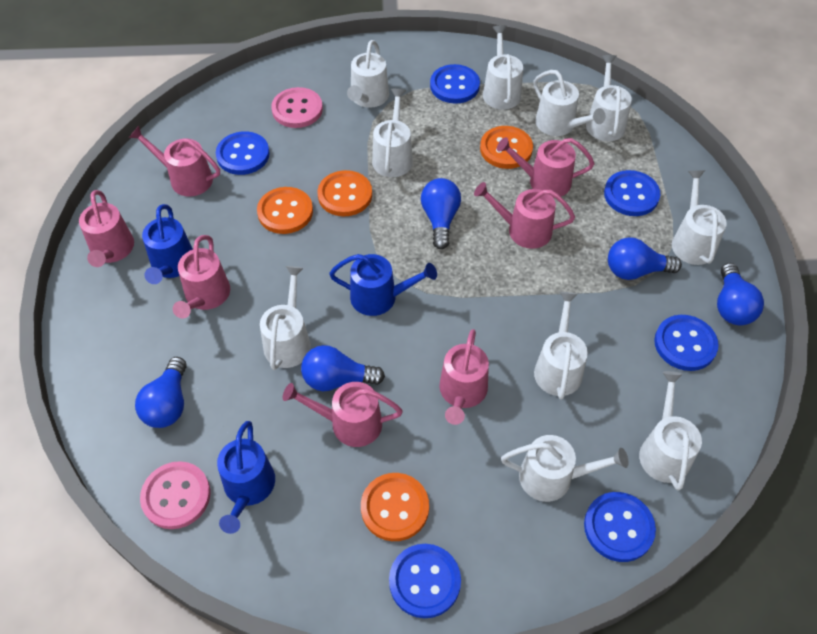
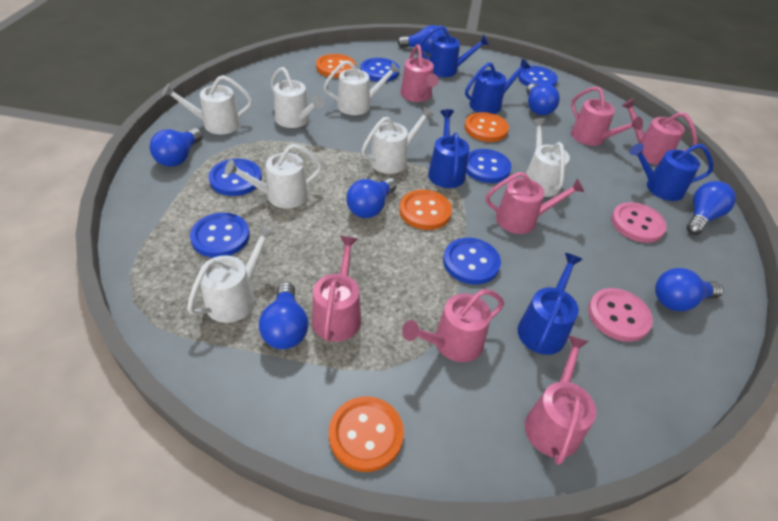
blue light bulb: [135,357,187,428] [301,345,385,391] [421,178,461,249] [608,237,682,280] [717,263,764,325] = 5 -> [150,128,203,167] [259,282,308,349] [347,178,397,218] [398,25,445,54] [526,83,560,115] [655,268,724,311] [687,181,736,235] = 7
blue watering can: [142,204,193,284] [217,421,275,534] [329,254,437,316] = 3 -> [419,25,489,77] [428,109,469,188] [465,59,530,114] [518,253,583,355] [630,143,713,201] = 5
white watering can: [260,266,311,370] [347,40,389,108] [372,89,413,177] [483,25,523,110] [501,435,629,502] [533,70,605,136] [534,292,588,400] [586,55,632,141] [639,371,702,490] [672,170,727,265] = 10 -> [162,75,252,134] [187,225,275,323] [225,144,322,209] [271,67,324,128] [323,60,400,115] [362,107,434,174] [526,118,570,197] = 7

